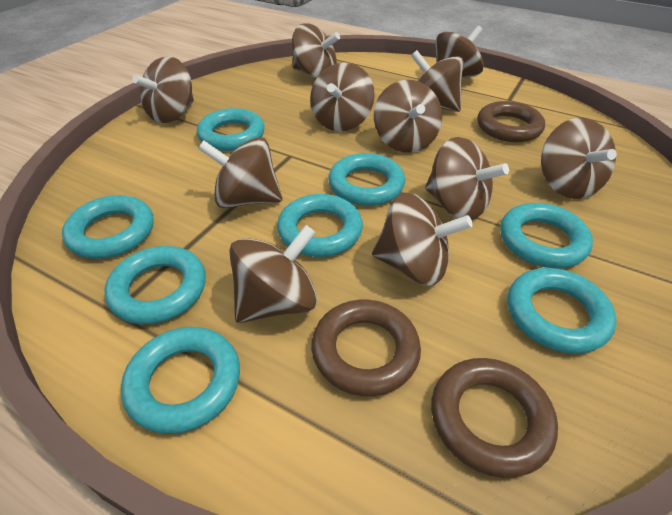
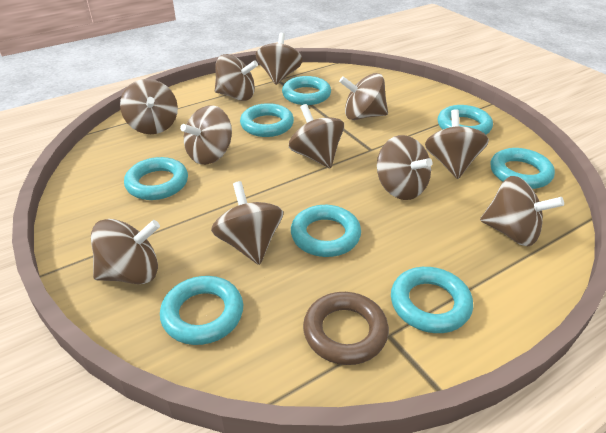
brown ring: [311,300,421,396] [431,358,558,478] [477,101,545,142] = 3 -> [303,292,389,365] = 1

